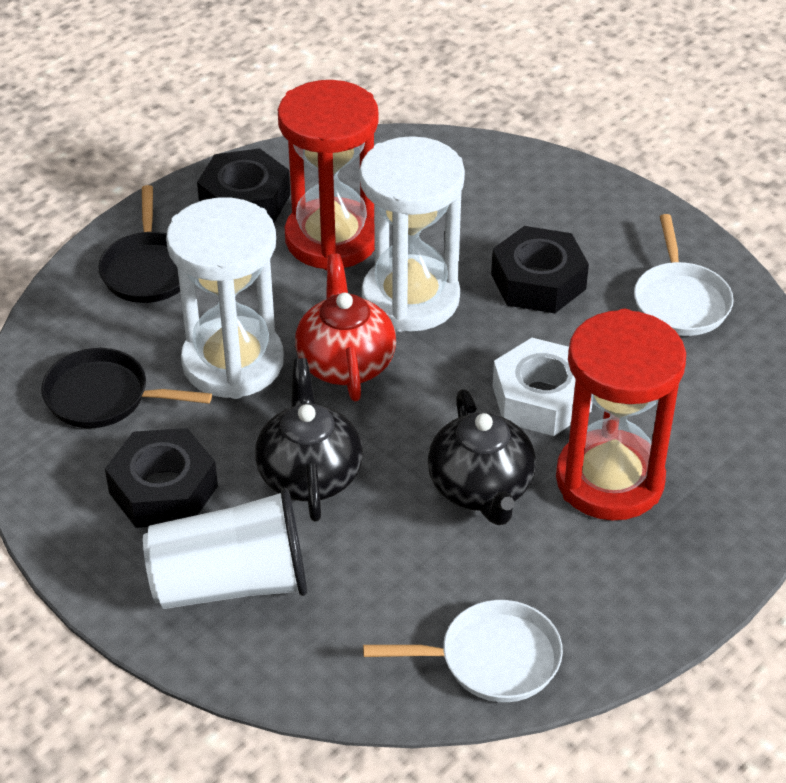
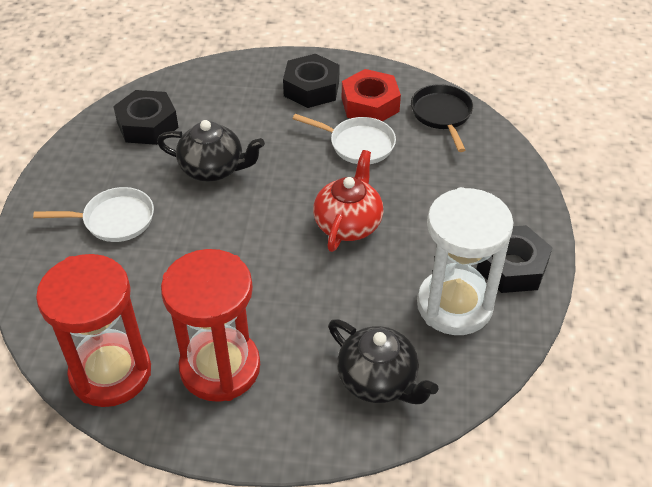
black pan: [41,348,212,428] [98,185,180,303] = 2 -> [411,84,473,152] = 1
red nut: none = 0 -> [342,69,401,121] = 1
white cup: [143,488,307,609] = 1 -> none = 0
white hourglass: [166,198,284,399] [360,136,465,332] = 2 -> [417,187,513,335] = 1
white nut: [493,338,592,436] = 1 -> none = 0

